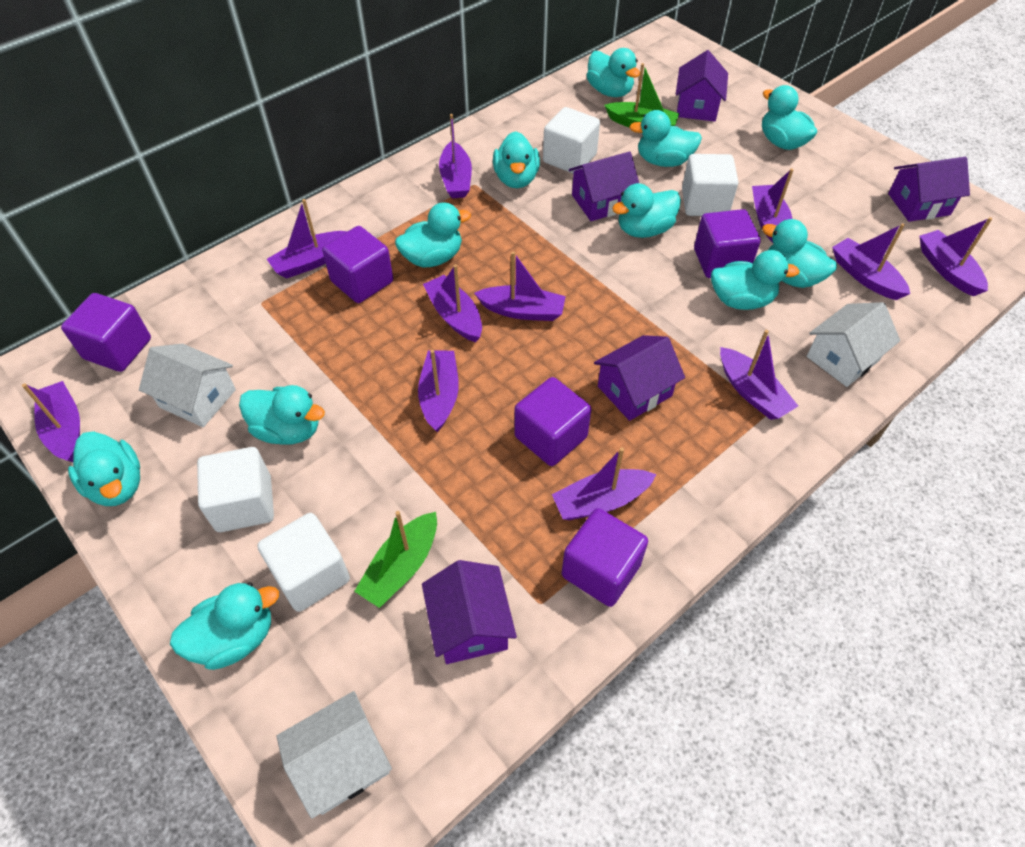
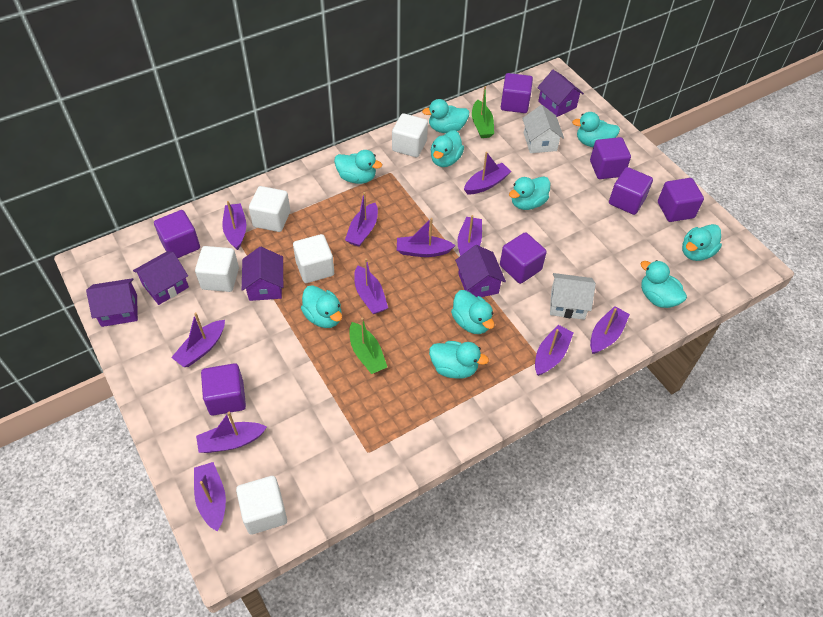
purple cube: [61,293,151,372] [322,226,393,303] [514,377,591,466] [562,508,648,607] [694,209,761,278] = 5 -> [154,210,200,258] [201,363,246,416] [500,232,547,284] [501,73,533,113] [590,137,631,179] [609,167,653,215] [658,178,704,222] = 7
turquoise duck: [68,431,140,506] [170,583,279,670] [239,385,325,445] [395,202,471,267] [493,131,540,188] [587,48,640,97] [612,183,681,238] [629,110,702,167] [711,250,800,310] [762,85,817,150] [762,219,837,288] = 11 -> [301,285,342,328] [334,150,382,184] [422,99,469,133] [429,341,489,379] [431,130,464,167] [451,290,495,334] [509,176,551,210] [572,112,620,147] [641,260,687,308] [682,224,722,261] = 10
white cube: [197,447,274,532] [257,513,350,612] [543,107,600,174] [682,154,738,216] = 4 -> [195,246,239,292] [236,476,287,535] [249,186,290,232] [293,234,334,283] [392,113,428,157] = 5
white house: [139,344,236,427] [276,691,392,819] [807,302,900,387] = 3 -> [522,105,564,153] [550,273,596,320] = 2

